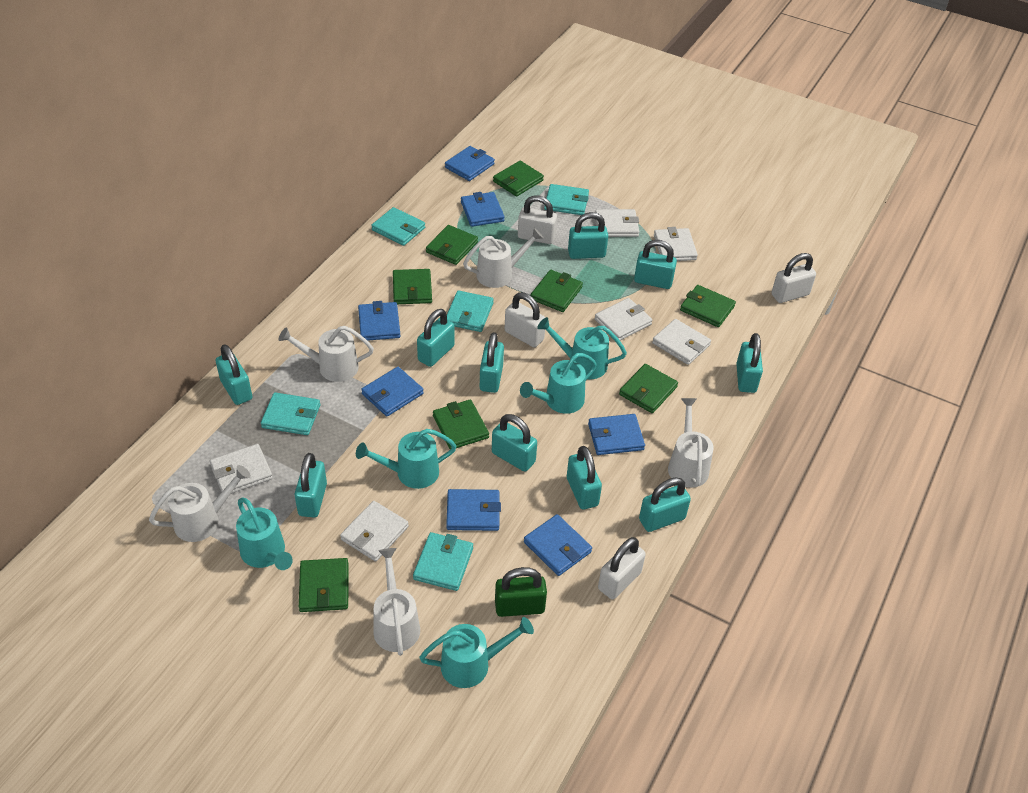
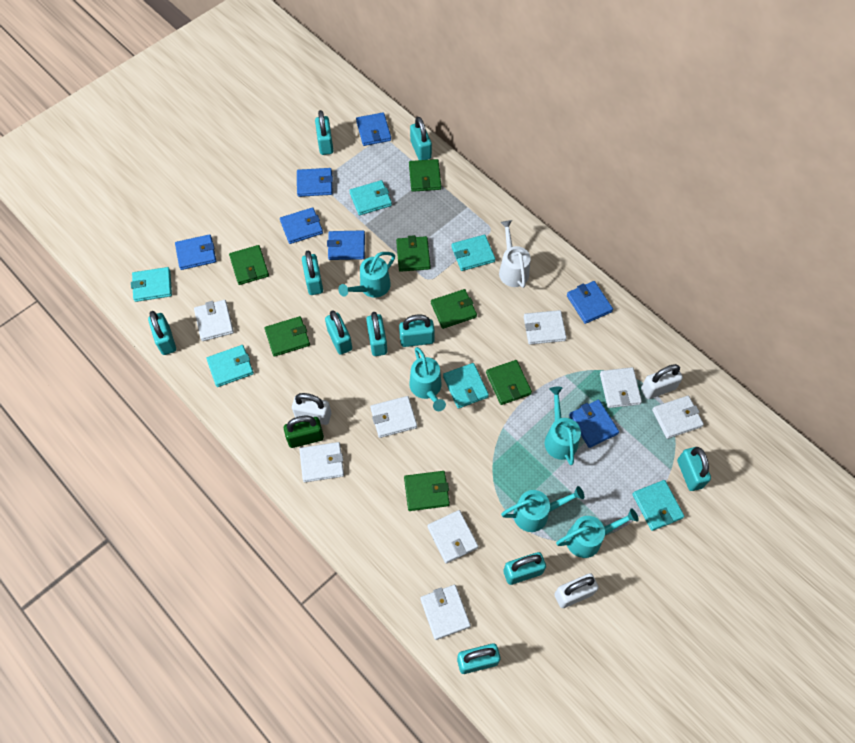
green wallet: [299,558,349,612] [393,269,432,304] [426,225,478,265] [433,399,489,449] [493,161,544,197] [531,270,583,312] [619,364,678,413] [680,285,736,327] = 8 -> [229,245,269,285] [265,316,310,357] [396,235,430,272] [404,471,450,511] [409,159,441,192] [431,289,477,329] [486,360,532,405] = 7
turquoise wallet: [261,392,320,435] [371,207,425,246] [413,532,473,591] [447,290,494,332] [544,184,589,215] = 5 -> [131,267,172,302] [206,345,254,387] [349,180,392,216] [443,363,489,408] [451,235,495,271] [633,480,684,531] = 6
white padlock: [505,292,545,347] [518,195,557,244] [598,537,646,599] [771,253,816,303] = 4 -> [292,393,331,425] [554,573,599,608] [641,364,683,399] = 3
white wallet: [210,444,273,494] [340,501,409,562] [595,209,639,237] [595,298,652,340] [652,319,711,365] [654,227,698,261] = 6 -> [194,300,234,341] [299,442,344,482] [370,396,417,438] [420,585,471,640] [427,510,478,564] [524,310,567,345] [600,367,642,408] [652,396,704,439] = 8
white watering can: [149,465,251,542] [278,326,374,382] [373,548,420,656] [463,228,543,288] [668,398,714,488] = 5 -> [499,220,531,288] = 1

